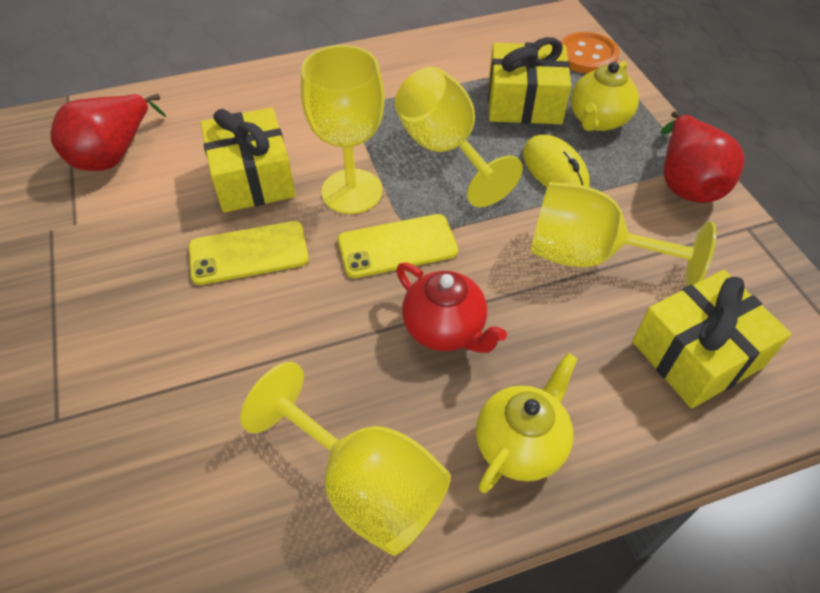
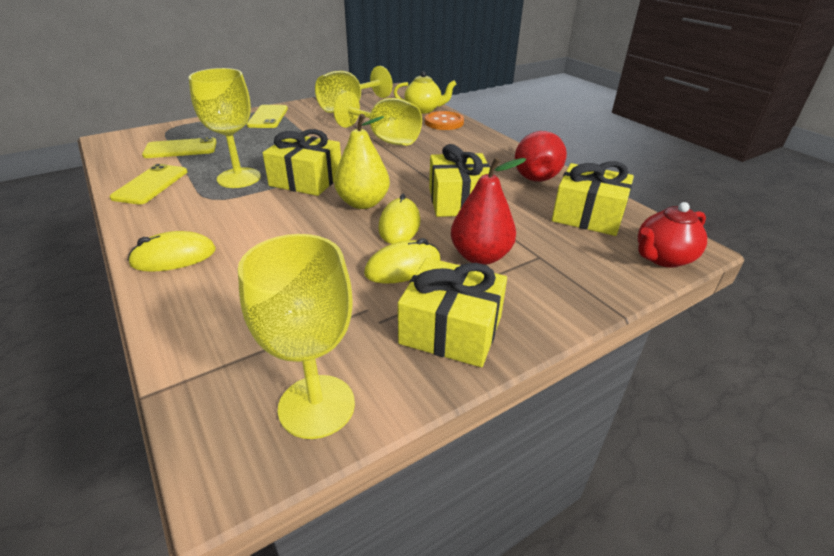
yellow gift: [200,107,296,213] [488,37,571,124] [632,270,791,408] = 3 -> [263,129,341,196] [398,258,507,367] [429,144,490,217] [552,161,634,236] = 4
yellow mouse: [523,135,590,187] = 1 -> [128,231,216,272] [364,238,441,284] [379,194,421,244] = 3
yellow pear: none = 0 -> [334,114,390,209] = 1
yellow phone: [189,221,309,285] [338,214,458,278] = 2 -> [109,164,187,204] [142,137,217,158] [247,105,288,128] = 3
yellow teapot: [476,353,577,493] [571,61,639,131] = 2 -> [393,71,456,114] = 1

